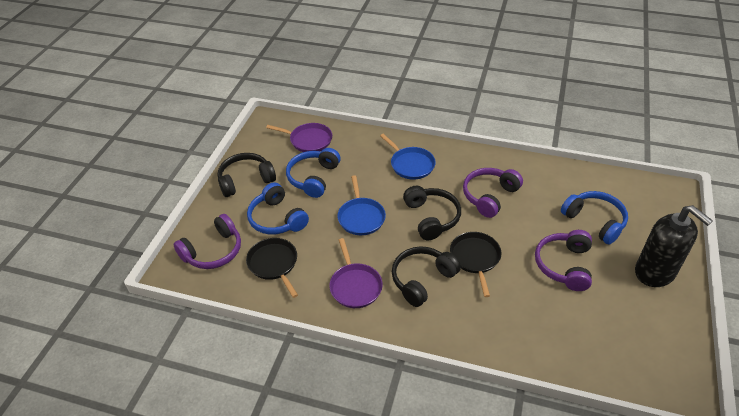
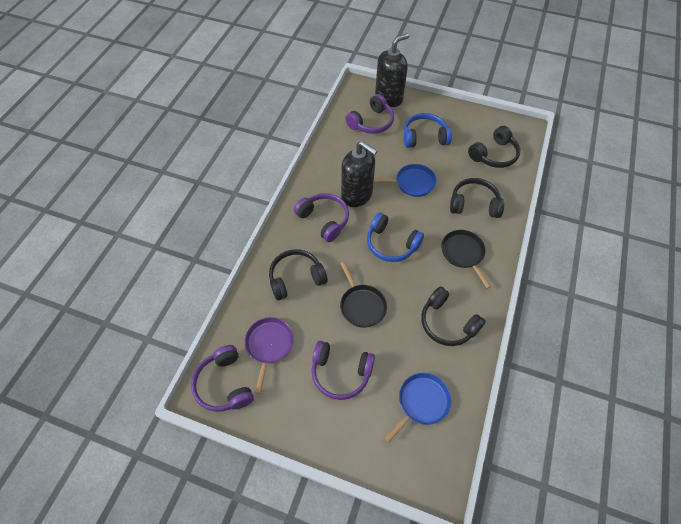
black headphones: [217,153,276,197] [392,246,461,307] [403,186,461,240] = 3 -> [269,249,328,300] [421,286,486,346] [450,178,504,218] [468,126,520,168] = 4
black soap dispenser: [635,205,713,287] = 1 -> [341,141,378,207] [375,33,409,107] = 2
blue headphones: [247,183,309,234] [286,148,341,198] [561,191,628,244] = 3 -> [367,212,424,262] [404,113,452,148] = 2
purple headphones: [174,214,241,269] [463,168,523,218] [535,230,592,291] = 3 -> [191,345,254,412] [294,193,349,242] [311,341,375,400] [345,94,394,134] = 4
purple pan: [266,123,332,152] [329,238,383,308] = 2 -> [245,317,294,394] = 1

